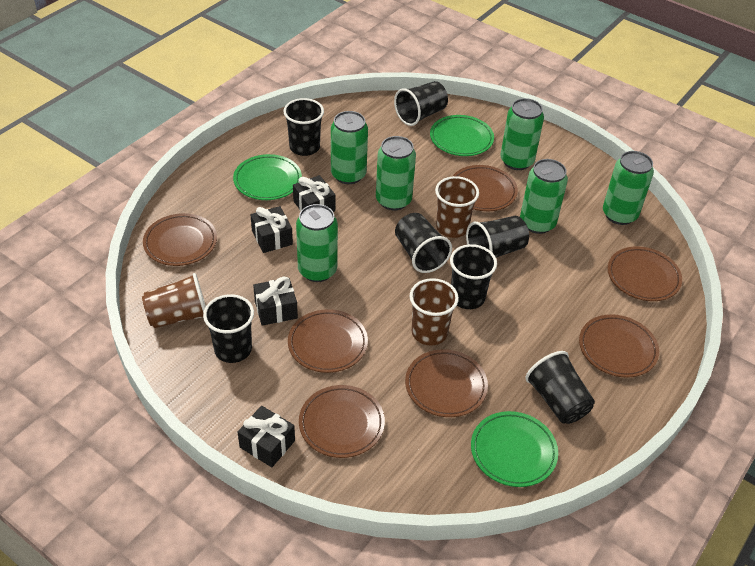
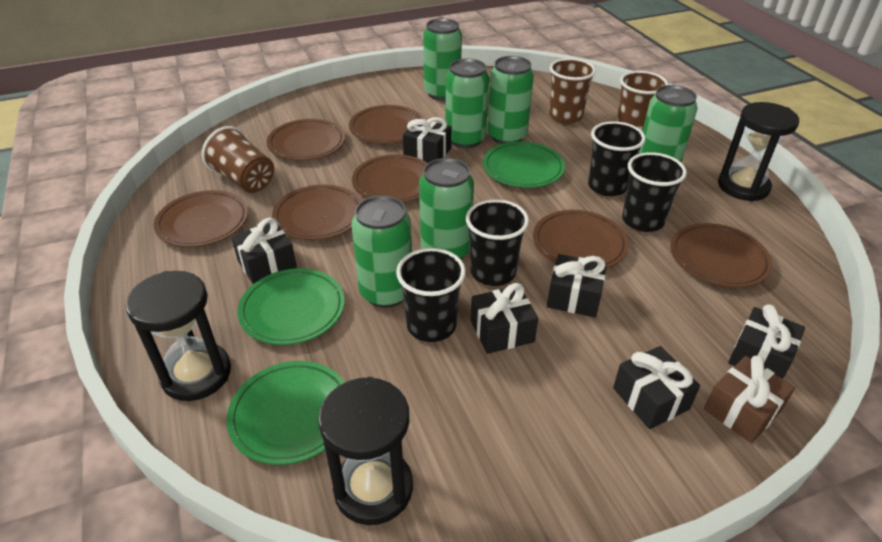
black cup: [203,294,254,363] [283,98,324,156] [394,81,448,126] [395,213,452,273] [450,244,497,309] [466,216,529,258] [525,351,595,424] = 7 -> [396,248,466,342] [466,199,529,286] [588,121,646,196] [622,152,687,232] = 4
black gift: [238,406,295,467] [251,206,293,253] [253,277,298,326] [293,175,335,212] = 4 -> [231,218,297,284] [403,117,451,163] [471,283,538,354] [547,254,607,317] [613,346,700,429] [728,304,805,379] = 6
black hourglass: none = 0 -> [126,271,231,401] [318,377,413,525] [718,102,799,201] = 3
brown gift: none = 0 -> [704,355,795,443] = 1

